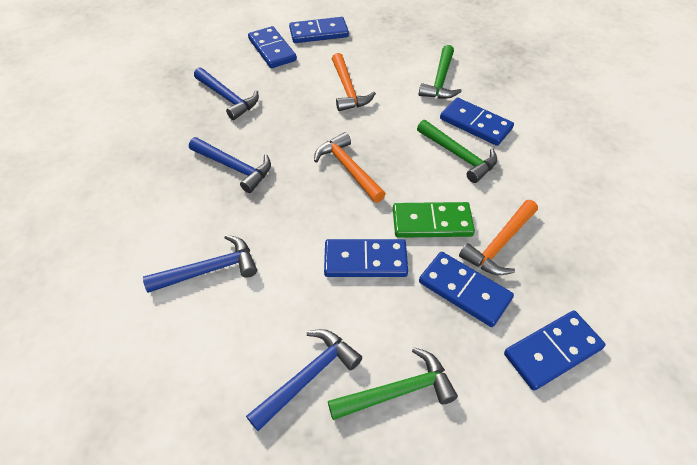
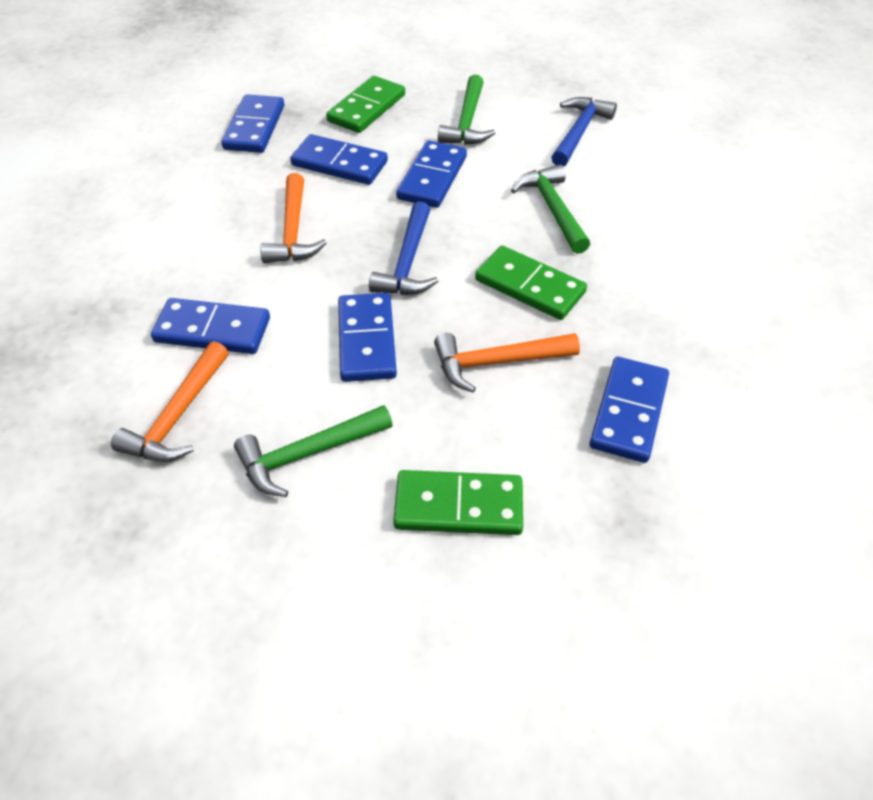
blue hammer: [143,235,257,293] [189,137,271,193] [194,68,259,120] [246,329,362,431] = 4 -> [369,201,439,295] [551,97,617,166] = 2
green domino: [393,202,475,238] = 1 -> [326,76,405,133] [393,470,523,535] [475,246,587,320] = 3

